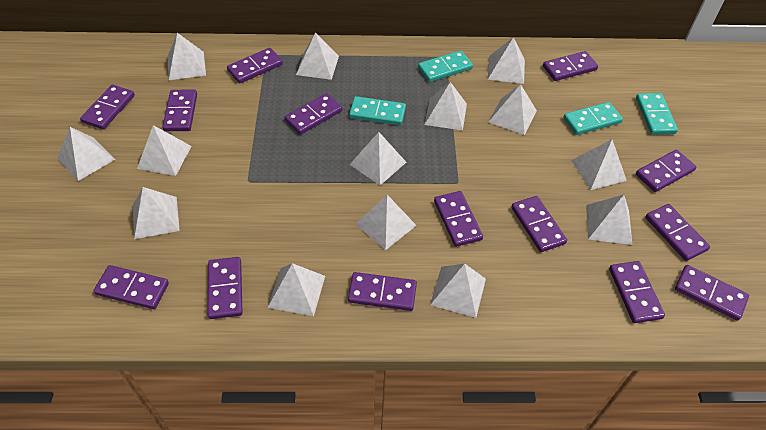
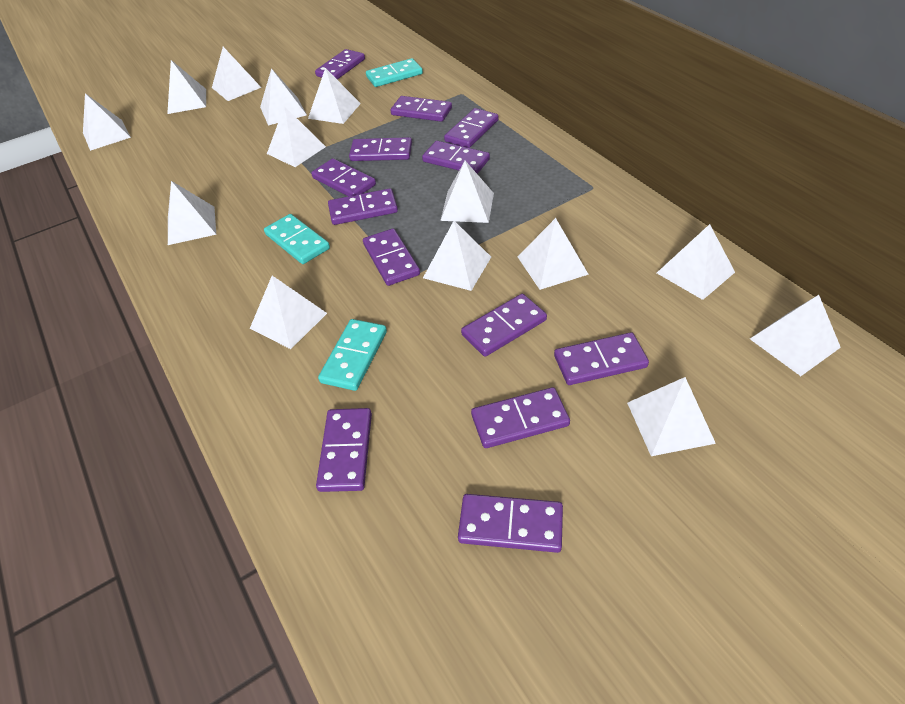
purple domino: [80,85,135,129] [93,265,169,309] [162,89,197,131] [208,257,243,319] [227,48,283,83] [285,93,342,135] [348,272,417,311] [434,191,483,247] [511,196,567,252] [543,51,598,81] [609,261,665,323] [636,150,696,192] [645,204,710,261] [675,265,749,321] = 14 -> [311,158,376,196] [315,49,365,80] [316,408,372,492] [328,188,398,225] [349,137,412,161] [363,228,420,286] [391,96,452,122] [422,141,490,174] [444,108,498,148] [458,494,563,553] [461,294,547,357] [471,387,570,448] [554,332,649,385] = 13
turquoise domino: [349,96,406,125] [418,50,473,82] [563,102,623,135] [636,93,678,135] = 4 -> [264,214,330,264] [318,319,387,391] [366,58,423,87] = 3

